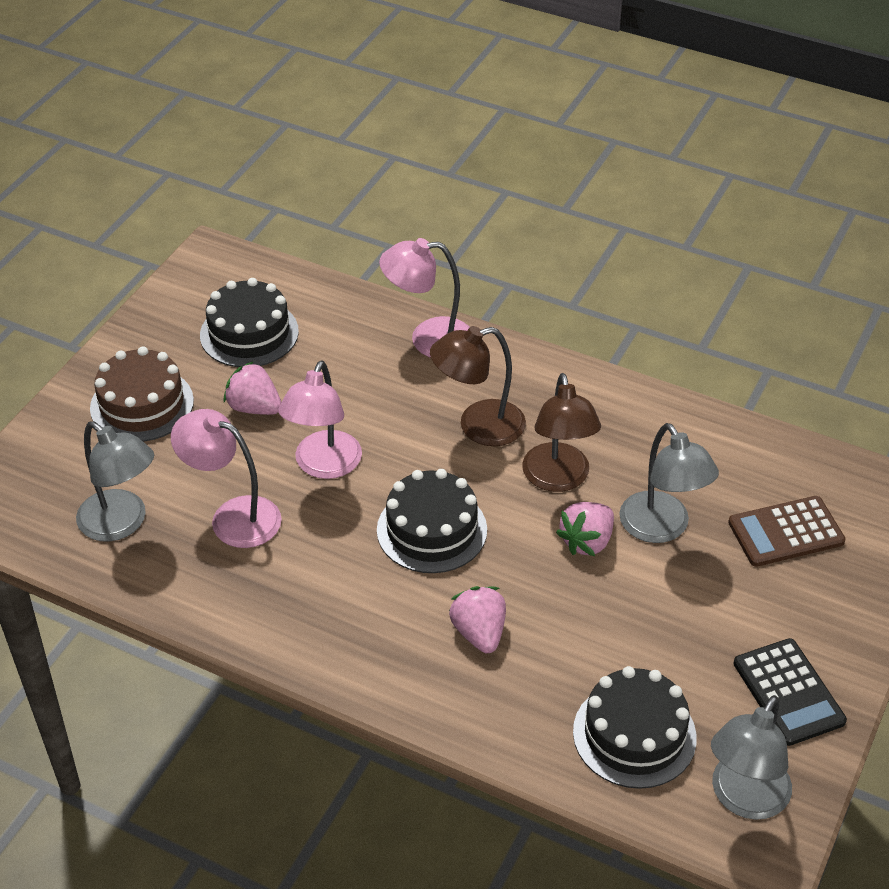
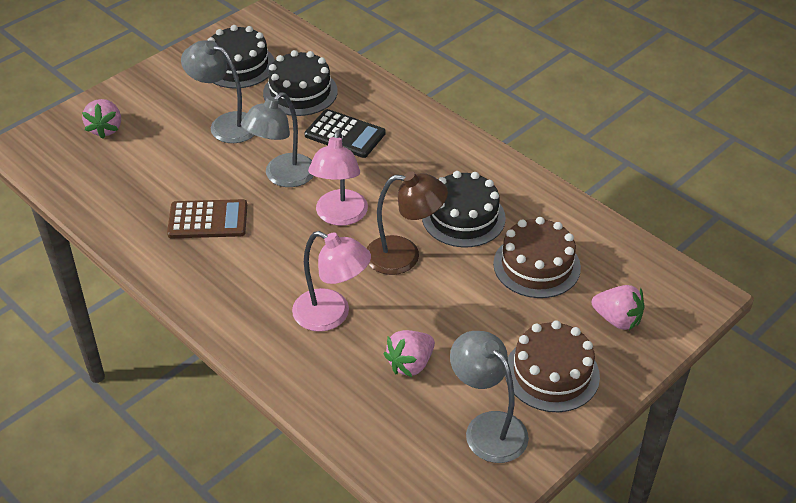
brown cake: [90,346,194,442] = 1 -> [493,217,581,298] [505,320,600,412] = 2
brown lamp: [430,326,526,446] [522,373,601,492] = 2 -> [367,171,448,275] = 1
pink lamp: [171,409,282,548] [278,360,362,479] [379,238,470,358] = 3 -> [292,231,371,332] [308,129,368,226] = 2

